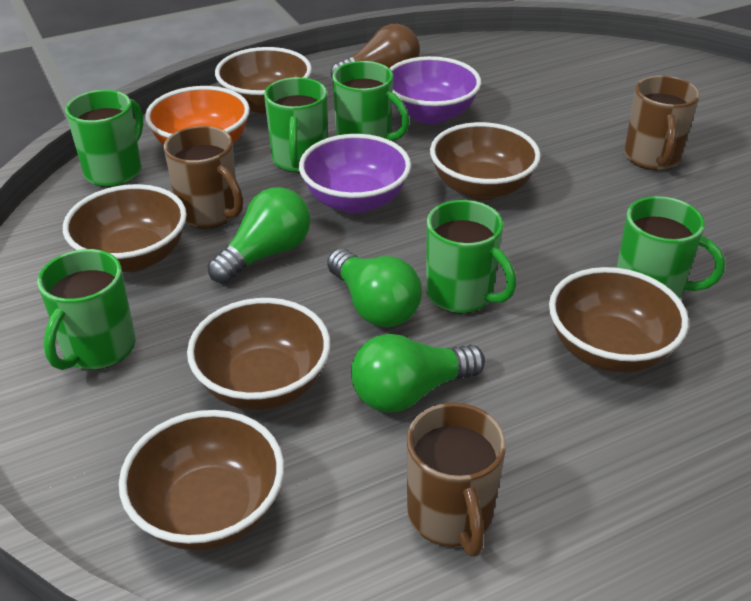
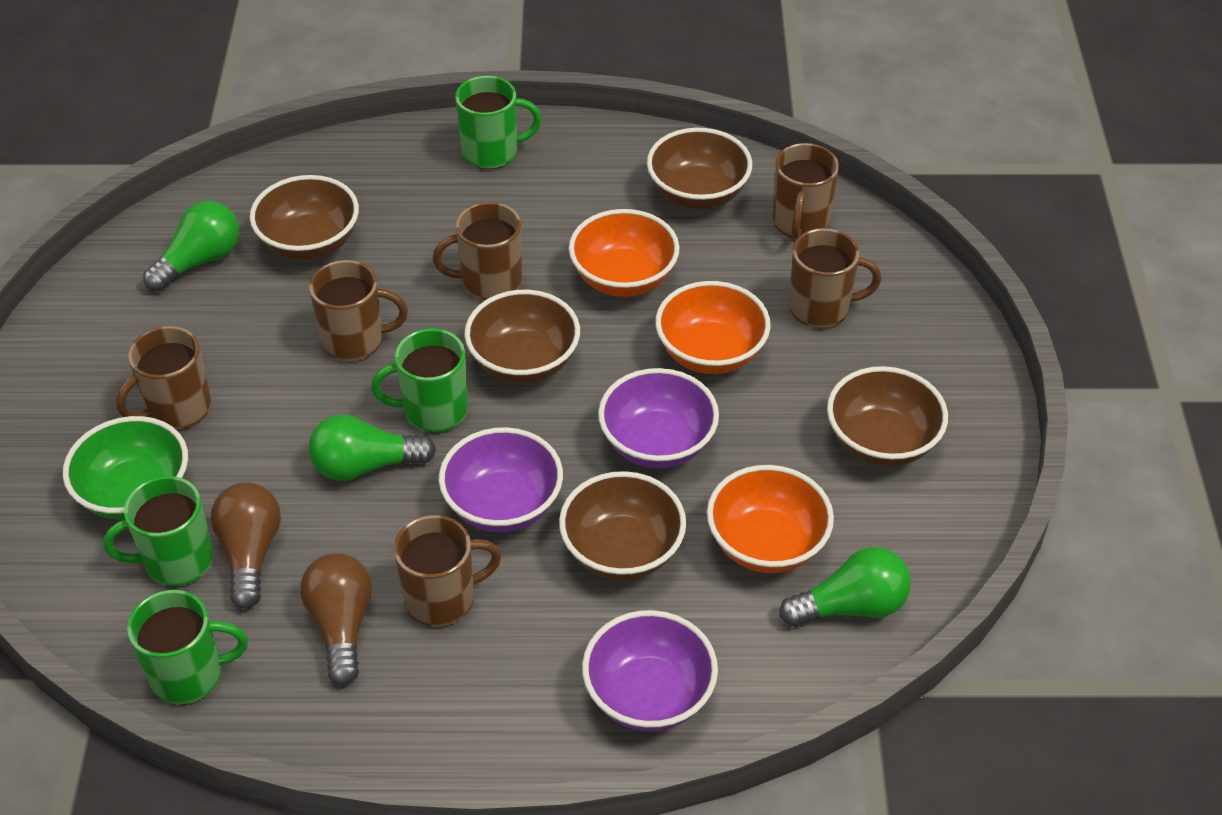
brown bowl: [63,184,187,272] [119,410,284,550] [187,298,330,410] [215,47,312,114] [430,122,541,200] [549,267,689,373] = 6 -> [250,175,359,260] [464,290,580,383] [559,471,686,580] [647,128,752,209] [827,366,948,467] = 5
brown light bulb: [331,24,420,77] = 1 -> [211,483,281,609] [300,553,372,685] = 2
brown mug: [164,126,243,229] [407,403,506,556] [624,75,700,170] = 3 -> [116,326,211,430] [309,260,408,361] [394,515,502,627] [433,202,522,300] [772,143,839,239] [789,228,881,328] = 6
green bowl: none = 0 -> [63,416,188,520] = 1
green mug: [37,249,135,370] [65,90,143,187] [264,77,327,173] [332,61,409,141] [426,200,516,314] [617,196,725,299] = 6 -> [103,476,214,586] [127,590,248,704] [371,328,468,432] [455,76,541,169] = 4
orange bowl: [145,86,250,145] = 1 -> [569,209,680,297] [655,281,771,374] [707,465,834,573] = 3
purple bowl: [299,134,411,214] [389,56,481,124] = 2 -> [439,427,563,533] [582,610,718,731] [598,368,719,469] = 3

